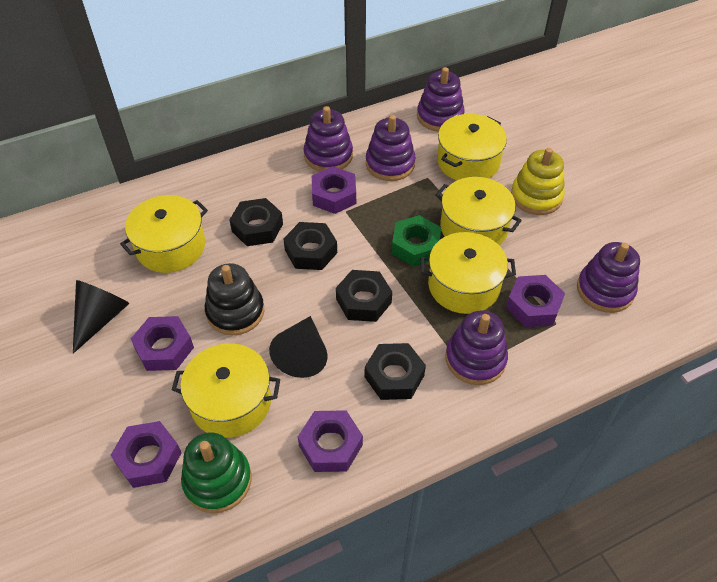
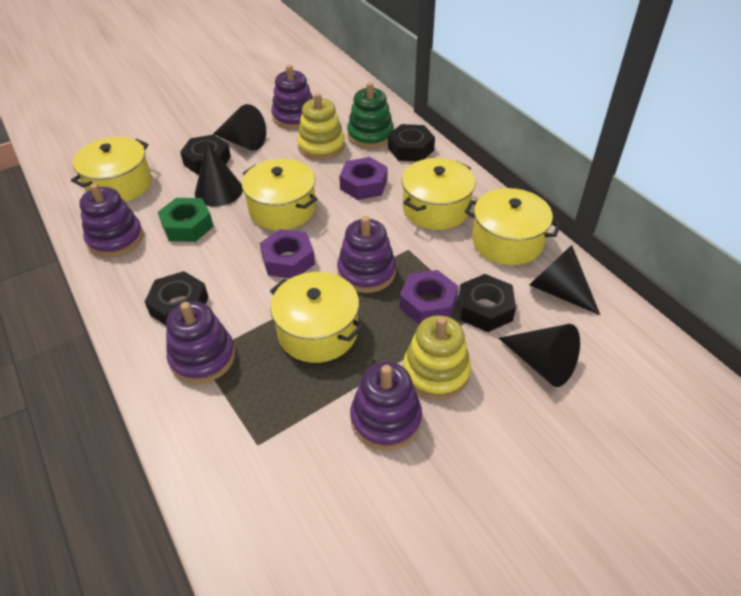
black cone: [73,280,129,354] [269,316,328,378] = 2 -> [195,142,243,207] [213,104,266,151] [499,324,580,387] [529,245,600,315] = 4
black stacking toy: [205,263,264,335] = 1 -> none = 0
purple nut: [111,421,181,488] [131,316,194,371] [298,410,363,472] [312,166,356,214] [506,275,565,327] = 5 -> [260,229,315,278] [339,157,388,200] [399,270,459,324] = 3
yellow stacking toy: [511,148,565,215] = 1 -> [297,93,345,160] [403,315,471,400] = 2

